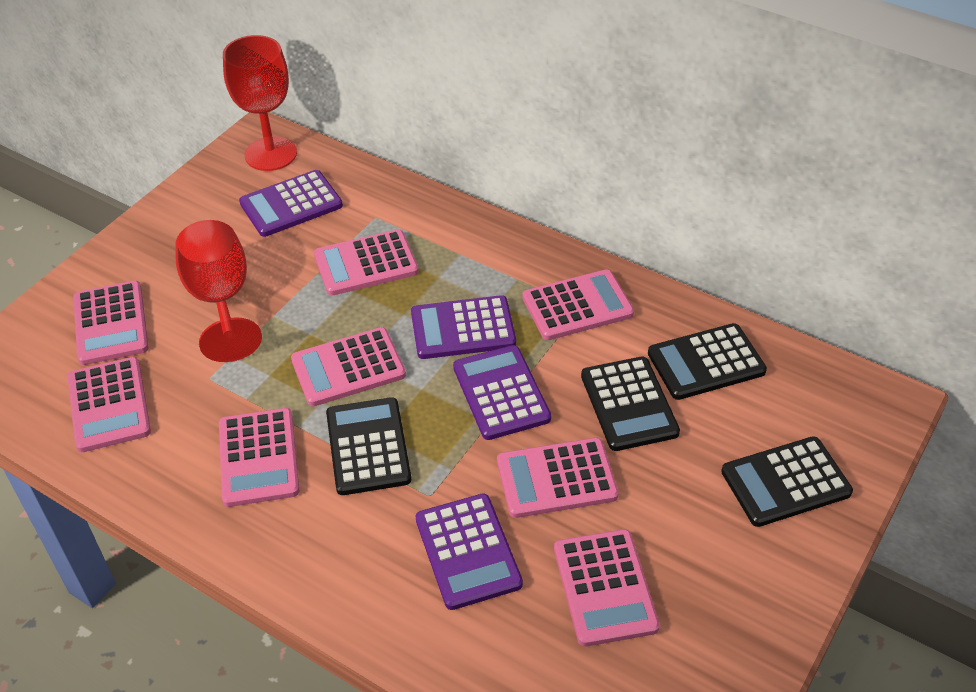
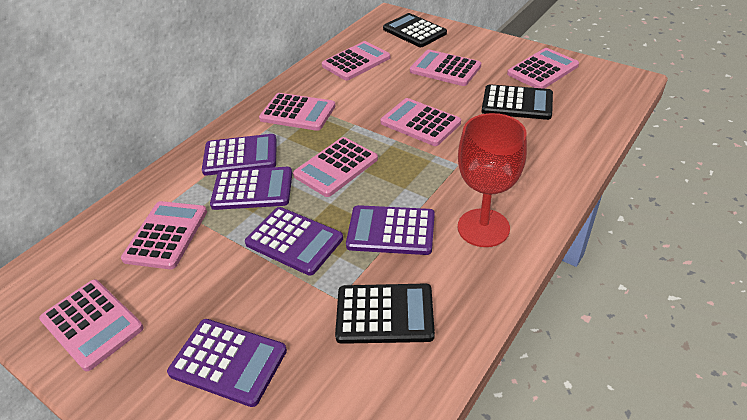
black calculator: [326,397,411,495] [581,357,680,451] [648,323,767,400] [721,436,853,527] = 4 -> [335,283,435,344] [383,13,447,47] [482,84,553,120] = 3
purple calculator: [239,170,343,237] [411,295,516,359] [416,493,523,610] [453,345,551,440] = 4 -> [167,319,287,407] [202,134,277,176] [210,167,292,210] [245,207,343,276] [346,205,435,255] = 5
red goblet: [175,220,262,362] [223,35,297,171] = 2 -> [458,113,527,247] = 1

